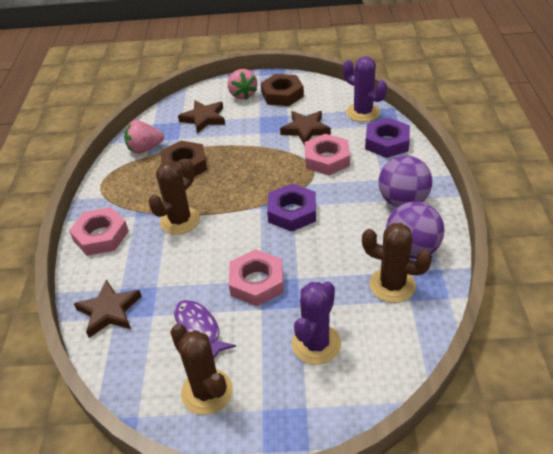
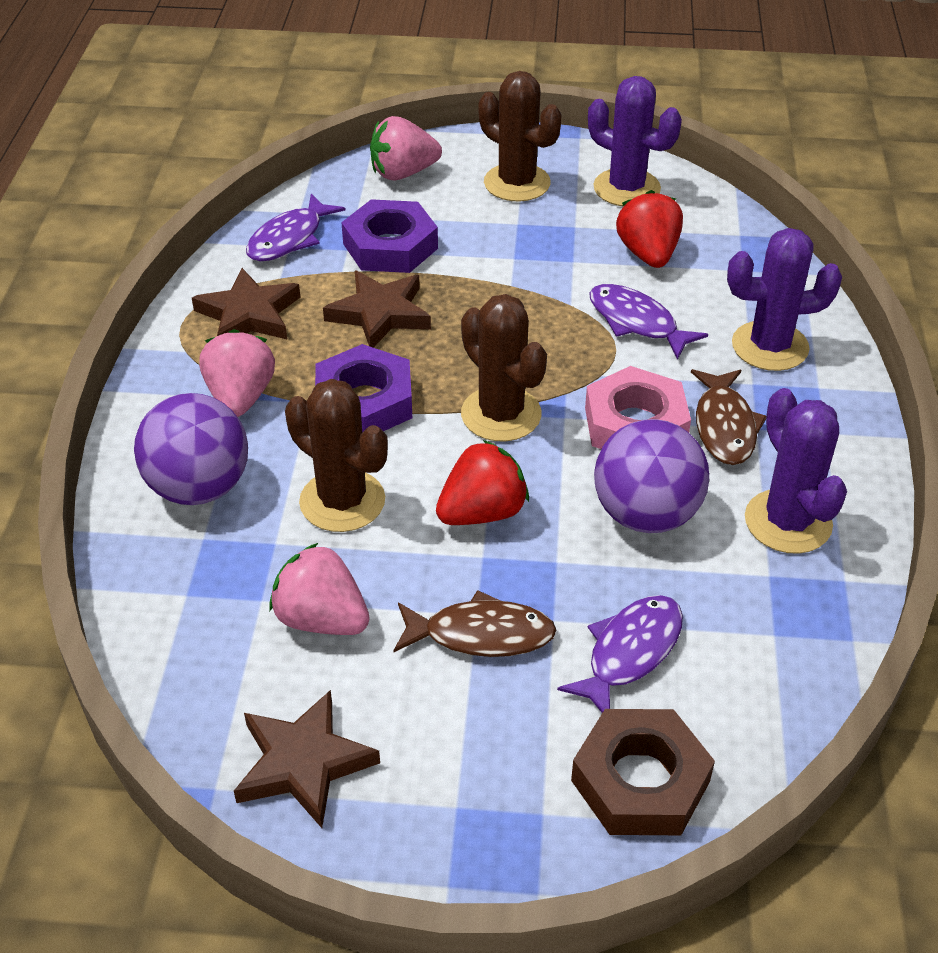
brown fish: none = 0 -> [393,590,556,657] [691,369,766,465] = 2
brown nut: [161,141,207,177] [261,74,304,106] = 2 -> [571,709,715,835] = 1
pink nut: [69,207,129,256] [229,249,284,306] [305,134,350,175] = 3 -> [585,366,691,449] = 1
pink strawberry: [124,120,164,154] [228,69,257,100] = 2 -> [199,329,275,417] [269,543,370,635] [370,116,442,180] = 3
purple cactus: [292,281,341,365] [343,56,387,122] = 2 -> [588,76,682,206] [727,228,842,371] [745,388,847,554] = 3
purple fish: [174,300,236,358] = 1 -> [246,194,345,261] [557,595,683,713] [589,284,708,360] = 3
red strawberry: none = 0 -> [436,440,529,525] [616,190,683,268] = 2

